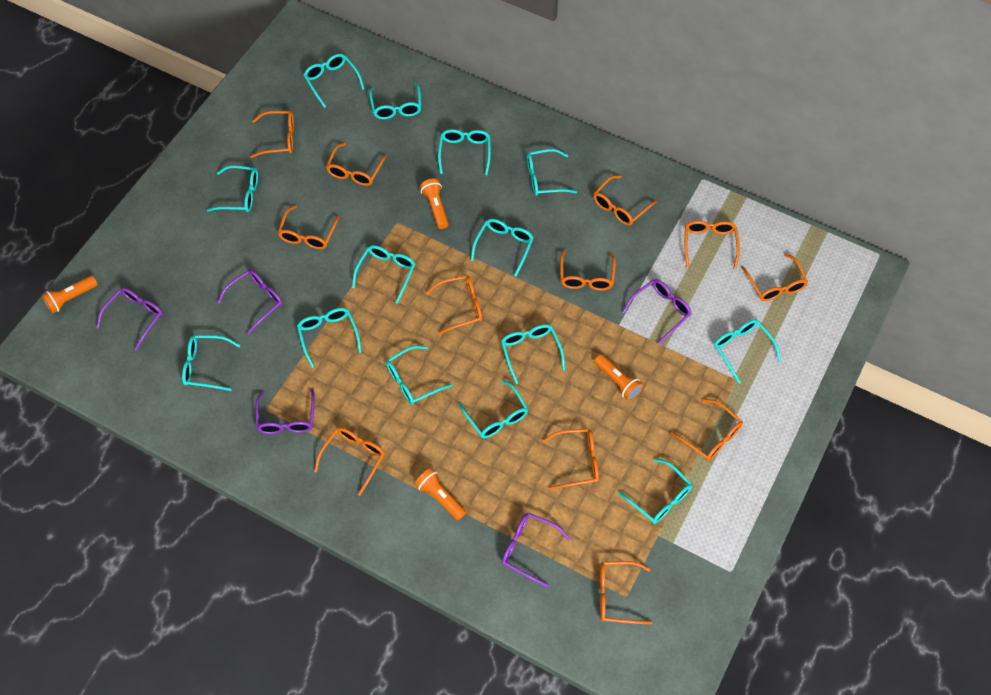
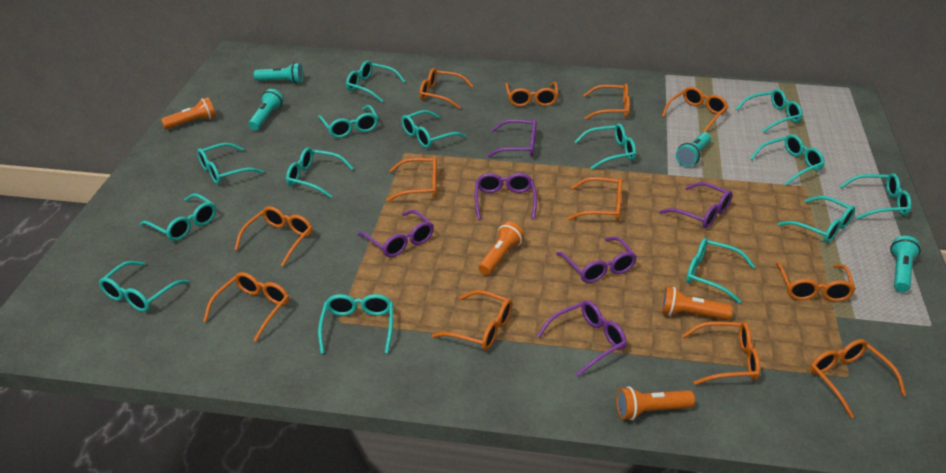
purple glasses: [96,288,163,351] [217,270,282,334] [255,389,315,434] [502,513,570,587] [622,279,692,345] = 5 -> [357,210,434,257] [475,173,537,220] [486,119,536,157] [537,300,627,376] [556,236,637,283] [659,182,733,228] = 6
turquoise flashlight: none = 0 -> [248,89,284,130] [254,63,304,84] [676,132,711,167] [890,236,921,292] = 4

